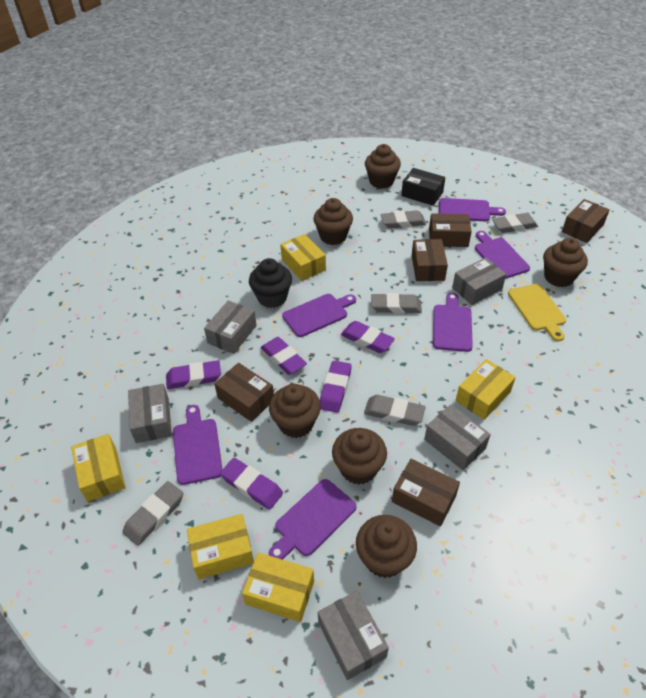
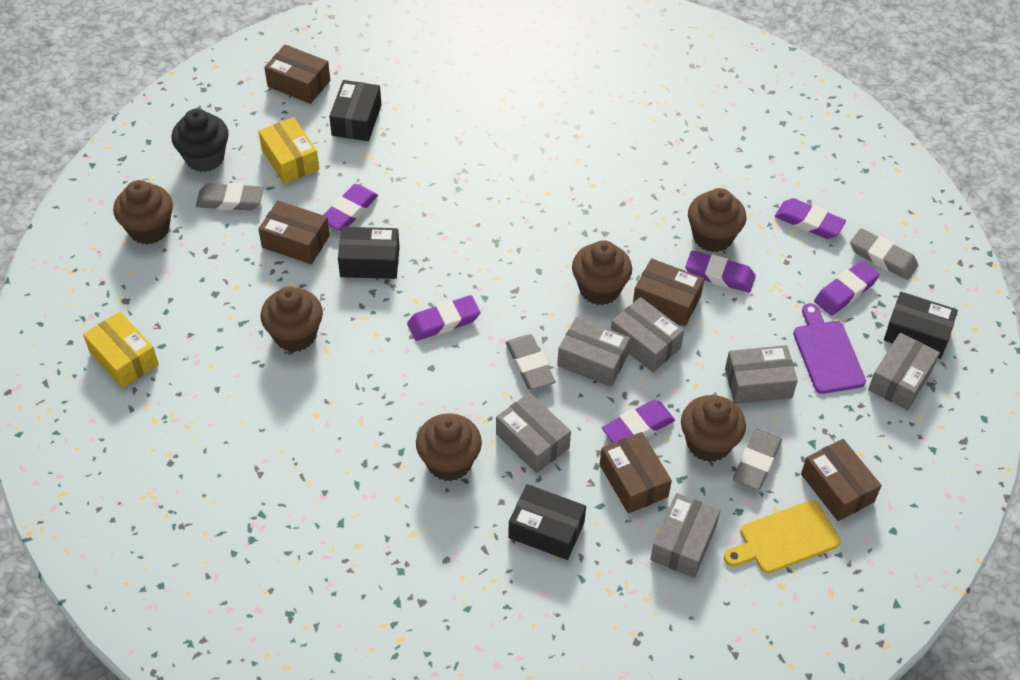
black box: [401,168,445,206] = 1 -> [329,80,381,141] [338,227,400,279] [508,484,586,560] [884,292,958,359] = 4
grey box: [128,384,172,443] [204,300,257,354] [318,591,389,680] [424,405,491,470] [452,258,506,305] = 5 -> [496,392,571,473] [557,317,630,387] [611,297,684,372] [650,493,720,578] [725,345,798,404] [868,333,940,410] = 6
grey eraser: [123,481,183,546] [364,395,426,426] [371,293,422,314] [381,210,426,229] [492,213,538,233] = 5 -> [196,183,264,211] [505,334,556,390] [733,429,782,490] [850,228,918,280] = 4
purple cutting board: [173,405,223,485] [269,479,356,560] [282,294,356,337] [433,293,473,352] [439,198,506,222] [475,231,530,279] = 6 -> [793,303,866,394] = 1
purple eraser: [166,360,221,389] [220,458,283,510] [261,337,307,375] [320,361,352,413] [341,321,395,353] = 5 -> [324,184,378,231] [407,295,481,341] [602,400,675,443] [685,250,756,293] [775,198,846,239] [814,261,880,316] = 6
yellow box: [71,434,125,502] [187,514,254,579] [242,553,314,622] [280,234,326,281] [456,359,516,420] = 5 -> [83,311,159,388] [258,117,319,184] = 2

